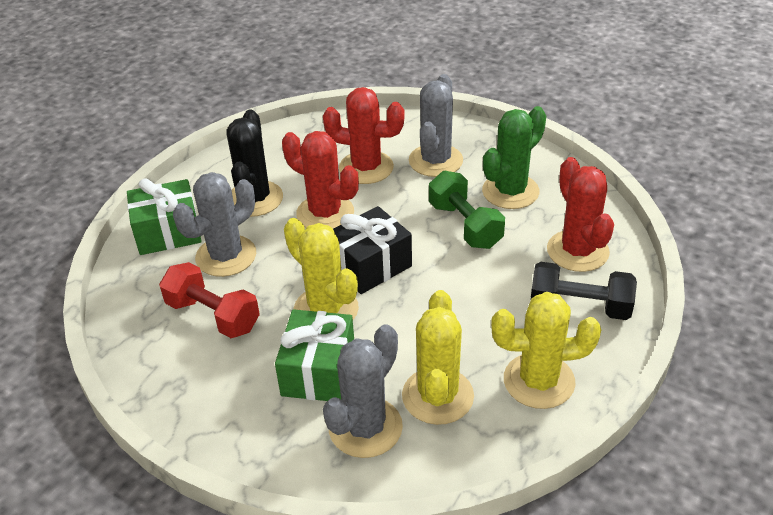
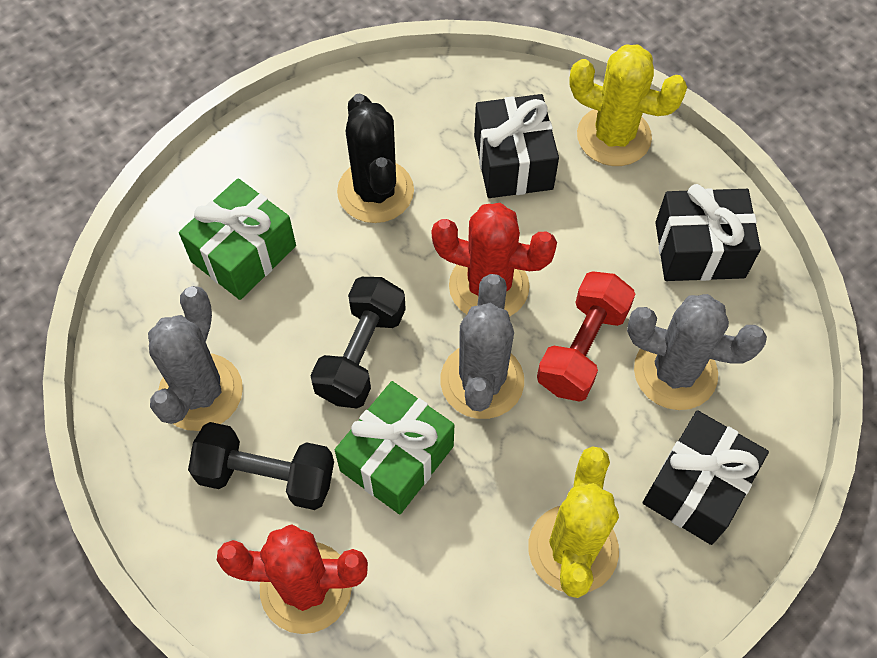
black dumbbell: [530,262,637,320] = 1 -> [188,422,334,510] [310,277,406,408] = 2
black gift: [333,206,412,294] = 1 -> [474,94,559,198] [643,410,769,545] [655,184,761,281] = 3
green cactus: [482,106,546,209] = 1 -> none = 0
green dumbbell: [429,171,505,249] = 1 -> none = 0
red cactus: [282,131,359,229] [323,87,405,184] [547,157,614,272] = 3 -> [217,524,368,634] [432,203,557,317] = 2
yellow cactus: [284,218,359,320] [402,290,474,425] [491,292,601,409] = 3 -> [528,446,619,598] [569,45,687,166] = 2

